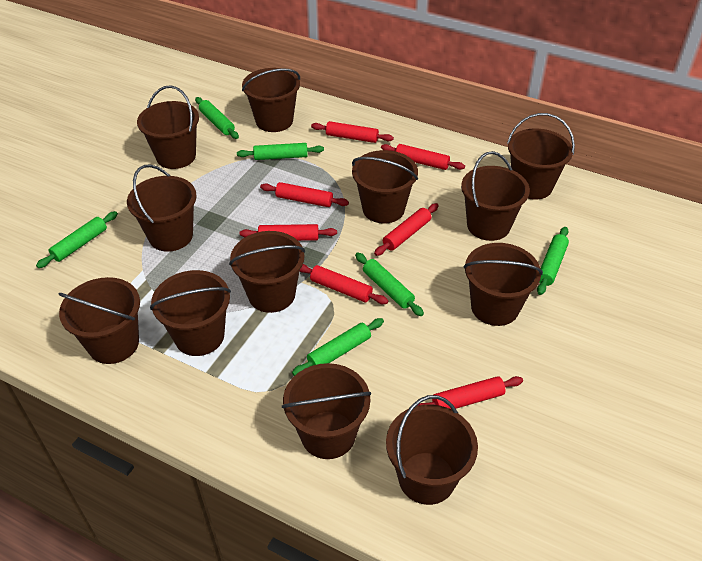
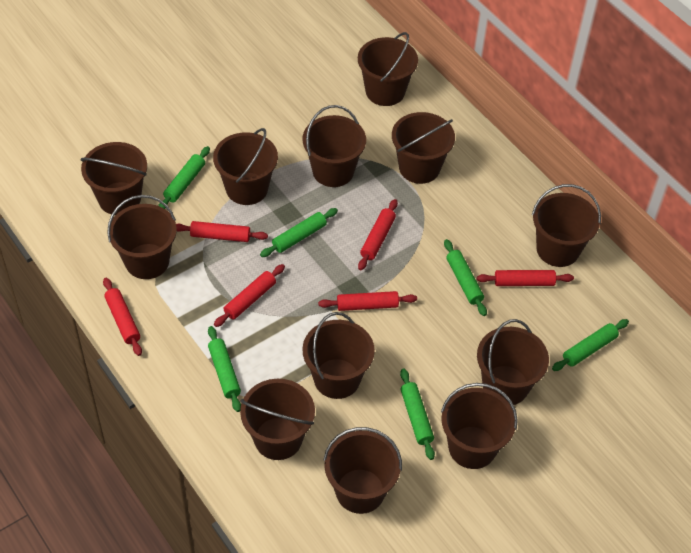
red rolling pin: [240,224,337,241] [260,182,349,207] [300,264,388,304] [311,121,394,143] [374,203,439,256] [381,144,465,170] [417,376,523,410] = 7 -> [103,278,142,356] [176,221,268,242] [214,264,285,327] [318,291,417,311] [358,199,398,270] [477,270,574,286] = 6

